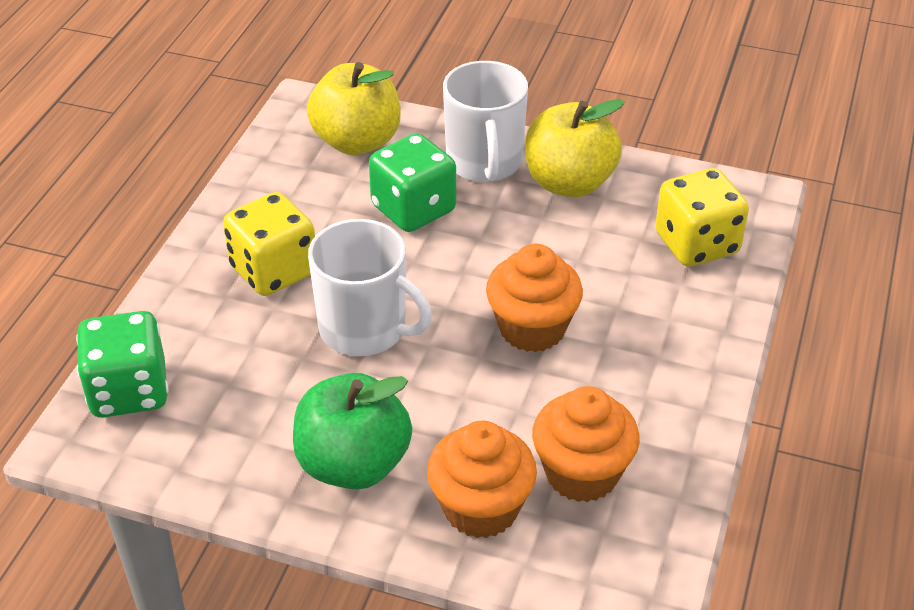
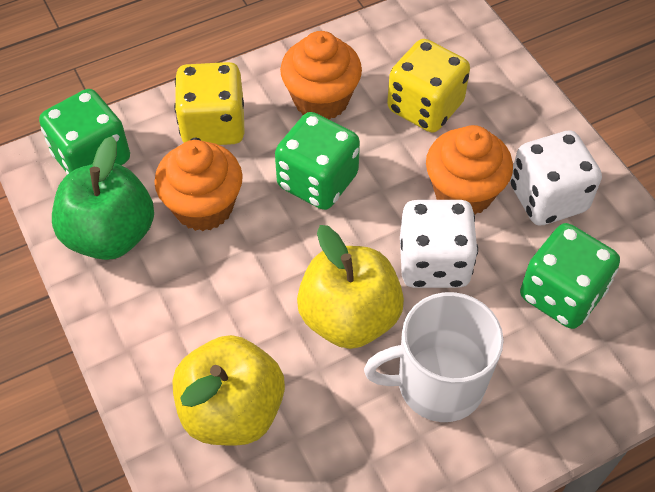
green dice: [76,311,169,417] [369,133,456,232] = 2 -> [39,89,130,174] [275,112,360,210] [520,223,620,329] = 3
white dice: none = 0 -> [400,200,478,288] [510,130,602,225] = 2
white mug: [308,219,432,356] [443,61,528,182] = 2 -> [364,292,504,422] = 1

